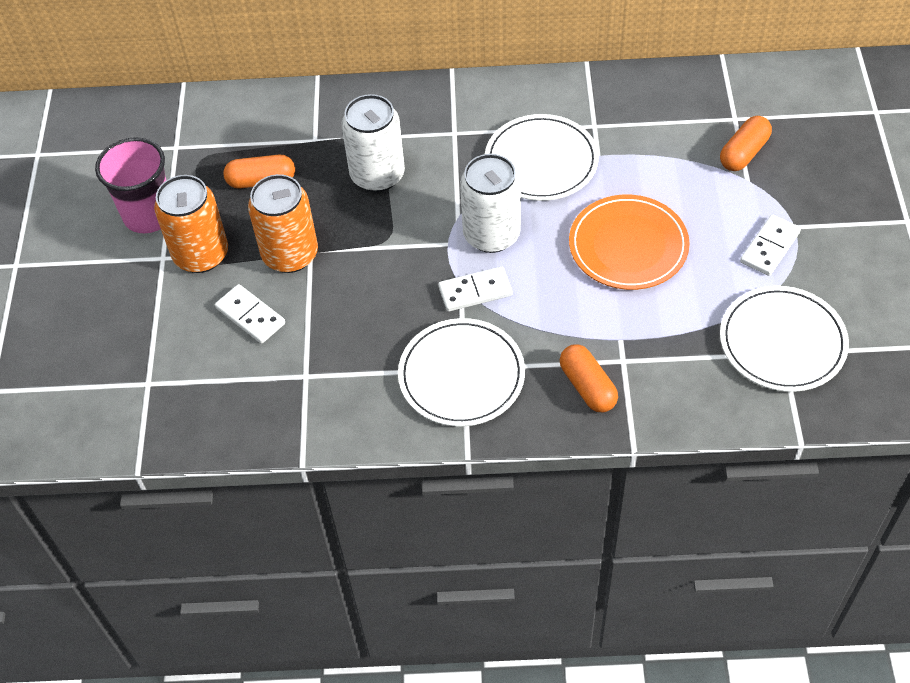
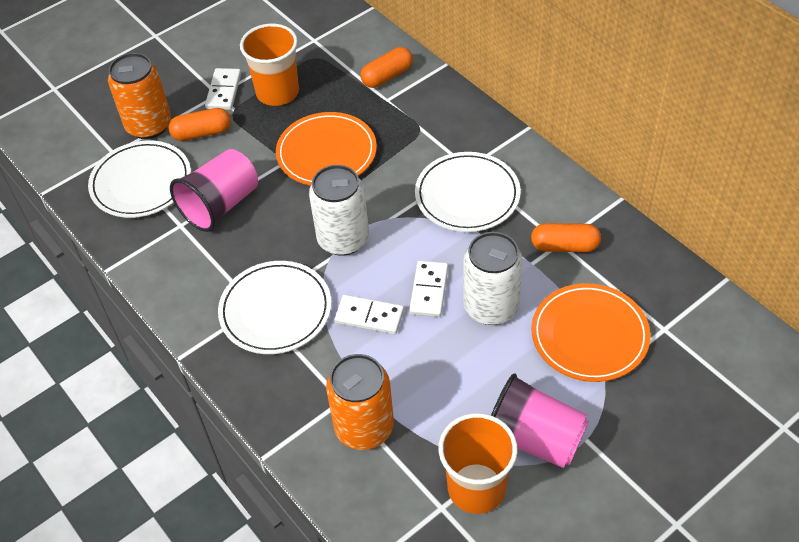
orange cup: none = 0 -> [240,24,299,106] [438,413,518,514] = 2
orange plate: [569,195,690,290] = 1 -> [276,112,377,186] [531,283,650,382] = 2
pink cup: [95,137,166,233] = 1 -> [170,149,258,232] [491,373,589,468] = 2

